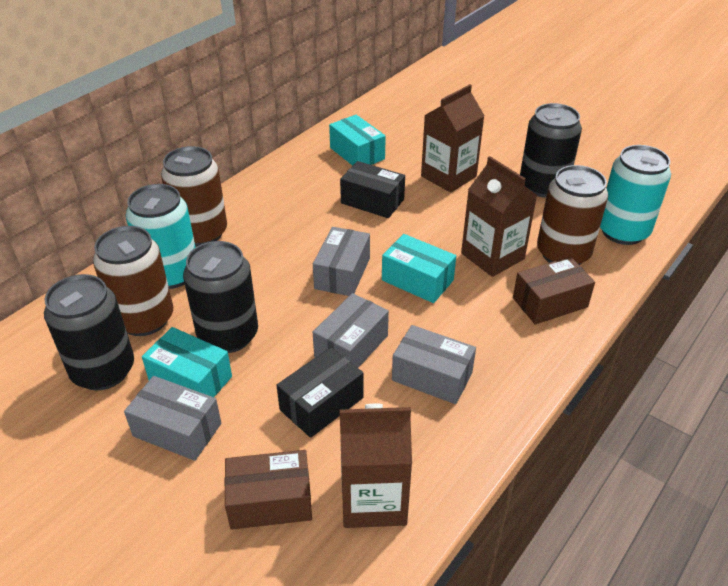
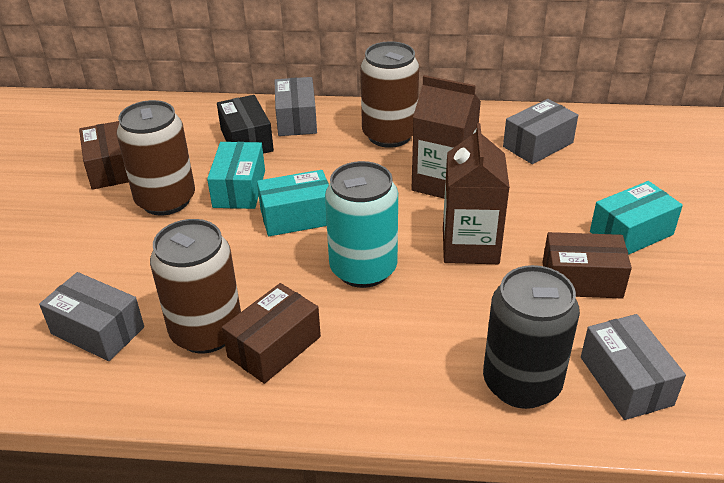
black box: [277,347,364,438] [340,161,405,218] = 2 -> [217,95,274,154] = 1
black can: [44,274,134,391] [183,241,258,353] [520,103,582,198] = 3 -> [483,265,580,409] = 1
brown box: [224,450,312,530] [513,257,595,325] = 2 -> [79,121,129,190] [222,283,321,384] [542,232,632,299] = 3
brown carton: [340,404,412,528] [421,84,485,193] [461,156,537,277] = 3 -> [411,75,481,199] [443,123,510,264] = 2
turquoise can: [126,184,196,289] [600,145,671,245] = 2 -> [325,161,398,288] = 1

